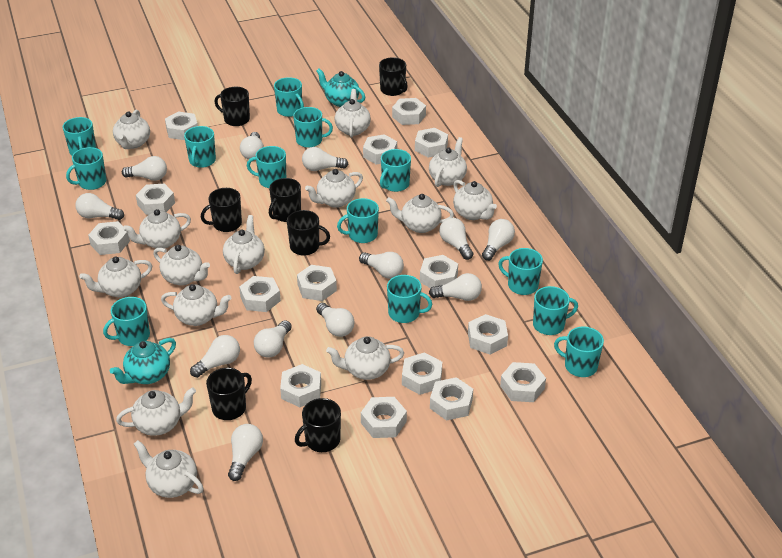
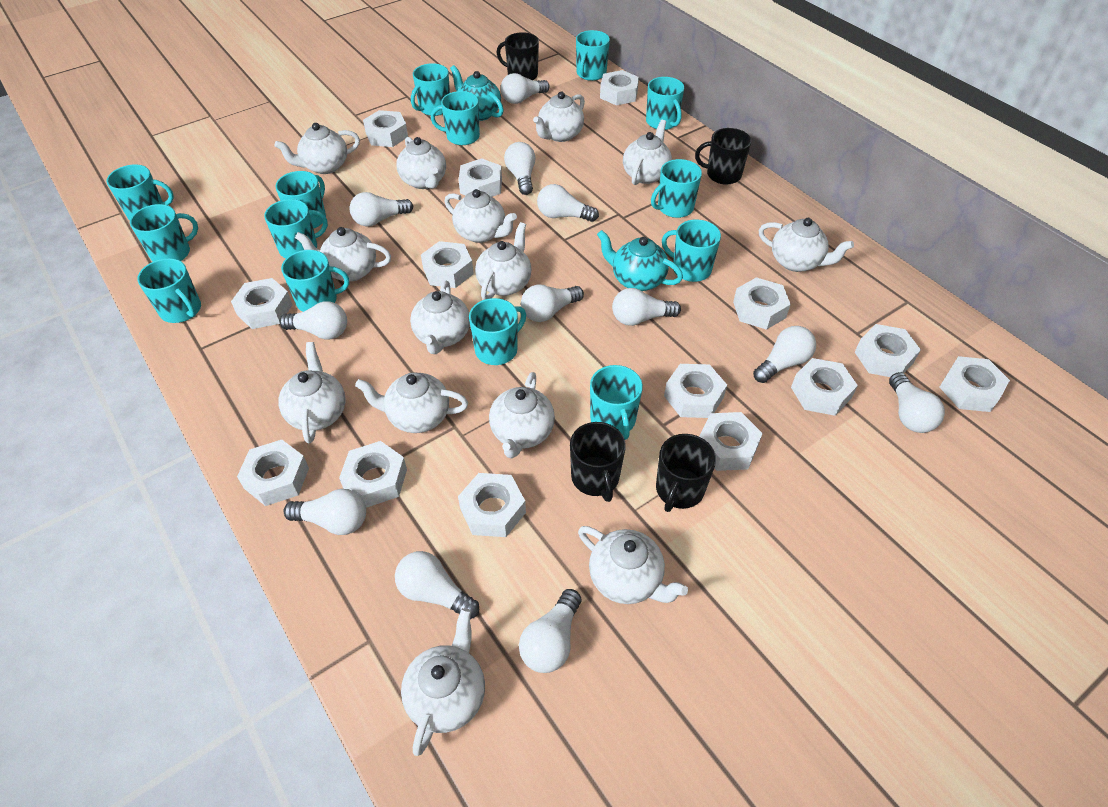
black mug: [201,188,242,232] [206,368,252,420] [214,87,250,126] [269,178,301,222] [287,210,330,256] [295,398,341,452] [379,57,408,96] = 7 -> [496,32,539,80] [570,422,626,502] [656,434,716,512] [695,128,751,184] = 4
turquoise mug: [63,117,96,156] [66,147,106,190] [103,297,150,346] [184,126,216,168] [247,146,286,188] [274,77,304,117] [293,107,333,148] [337,198,379,243] [380,149,411,192] [387,275,432,323] [498,248,543,295] [533,286,578,335] [554,326,604,377] = 13 -> [106,165,174,220] [130,204,198,262] [137,258,201,323] [264,199,328,258] [275,171,326,229] [281,250,349,312] [411,63,450,116] [431,91,480,145] [469,298,526,365] [576,30,610,81] [590,365,643,440] [646,77,684,130] [651,159,702,218] [662,219,721,282] = 14
white nut: [88,221,130,255] [136,184,175,215] [165,111,198,140] [239,276,281,312] [280,364,321,407] [297,265,337,301] [361,397,407,438] [363,134,397,165] [392,98,426,125] [402,352,442,395] [415,128,448,158] [420,255,458,288] [430,377,473,421] [468,314,508,355] [500,362,546,402] = 15 -> [231,278,293,329] [237,440,309,506] [339,441,407,507] [363,110,408,147] [421,241,474,288] [458,158,502,197] [458,473,526,537] [600,70,639,106] [664,364,727,418] [699,412,763,471] [733,277,791,330] [791,358,858,416] [855,324,921,377] [939,356,1010,412] = 14

